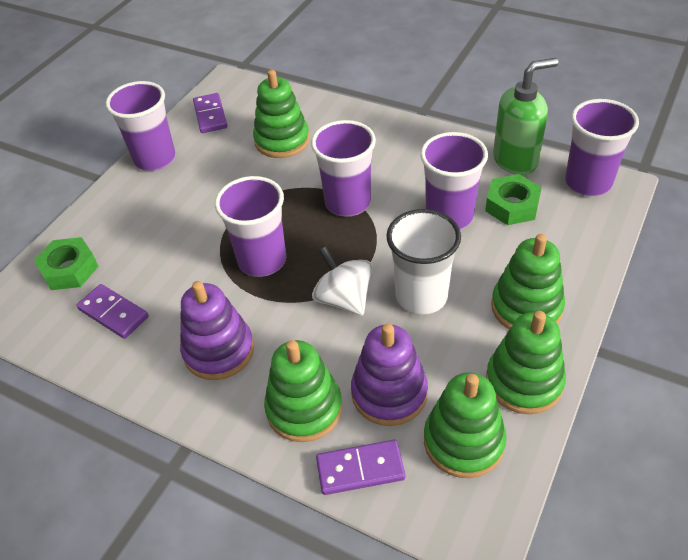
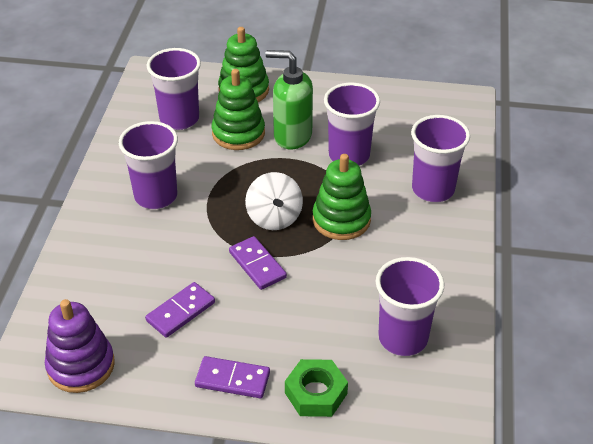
green nut: [34,237,99,290] [485,174,542,225] = 2 -> [285,359,348,417] = 1
green stacking toy: [253,70,310,158] [264,340,342,442] [424,373,507,478] [486,311,566,414] [491,234,565,329] = 5 -> [212,69,265,150] [218,27,269,102] [313,154,371,240] = 3
purple stacking toy: [180,281,254,380] [351,324,428,426] = 2 -> [45,299,115,393] = 1
white cup: [386,209,461,315] = 1 -> none = 0

